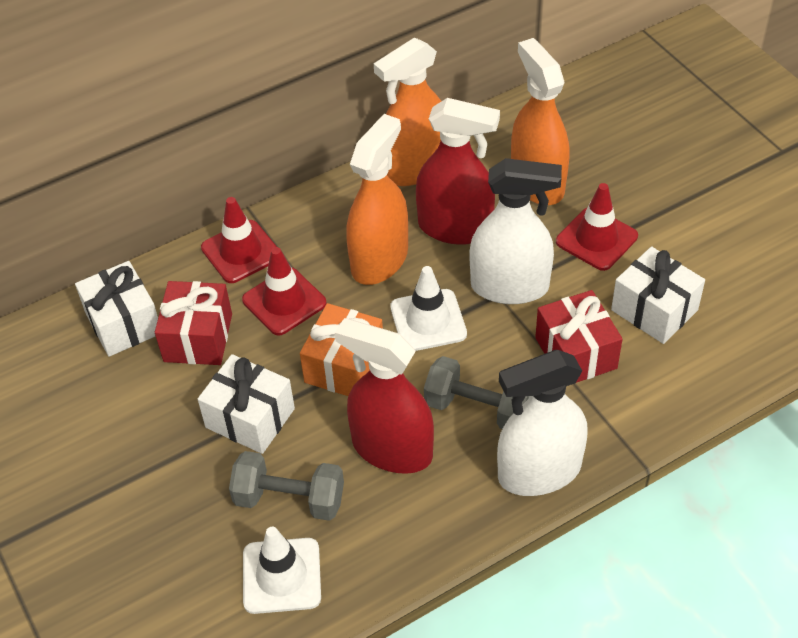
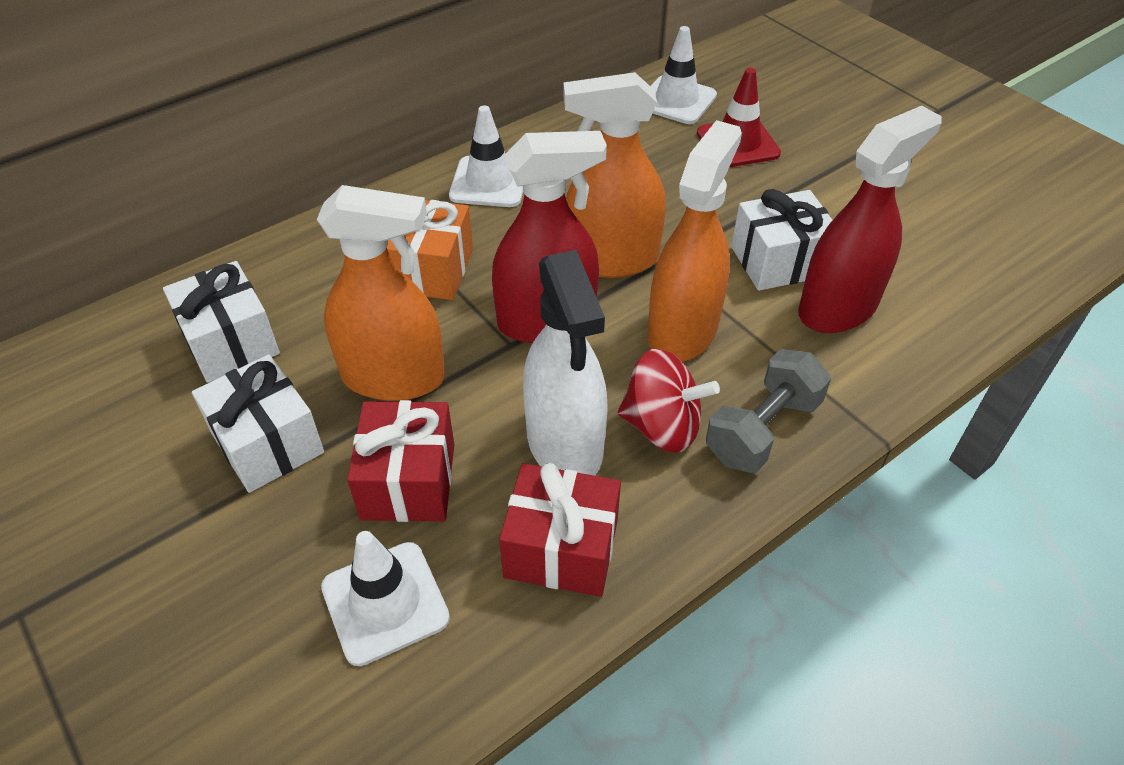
grey dumbbell: [229,451,344,521] [424,356,530,429] = 2 -> [706,349,831,473] = 1
red spinning top: none = 0 -> [617,349,720,453] = 1
red traffic cone: [201,197,277,283] [242,247,327,336] [556,183,638,271] = 3 -> [697,68,781,167] = 1
white spray bottle: [470,158,562,304] [497,350,588,496] = 2 -> [523,250,608,476] = 1
white traffic cone: [243,527,321,614] [390,266,467,351] = 2 -> [321,531,450,666] [449,105,523,207] [650,26,717,124] = 3

